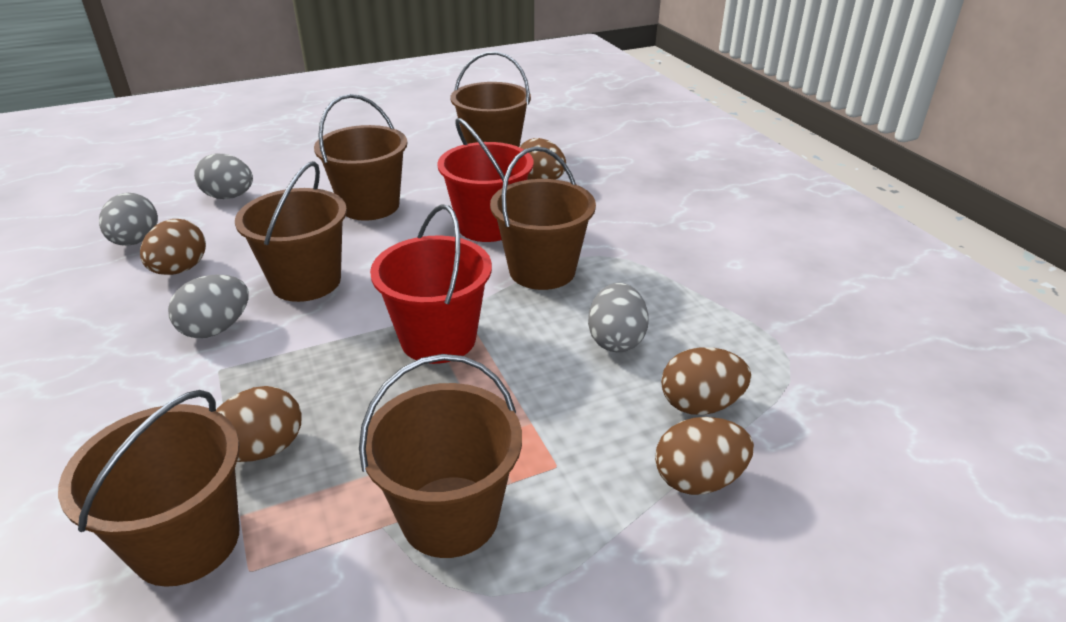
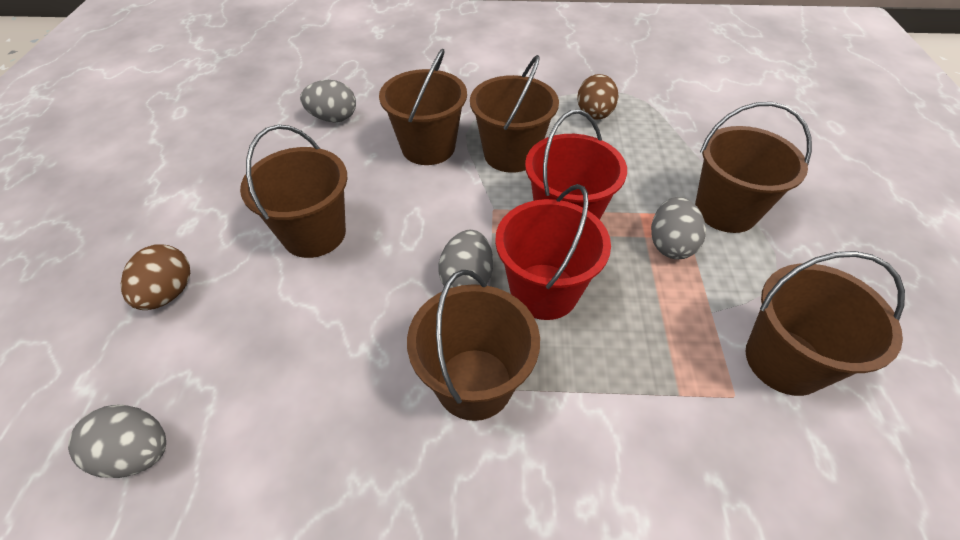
brown egg: [140,219,206,275] [216,386,302,462] [520,138,566,180] [655,417,754,495] [661,347,751,415] = 5 -> [121,244,190,310] [578,74,619,120] = 2

